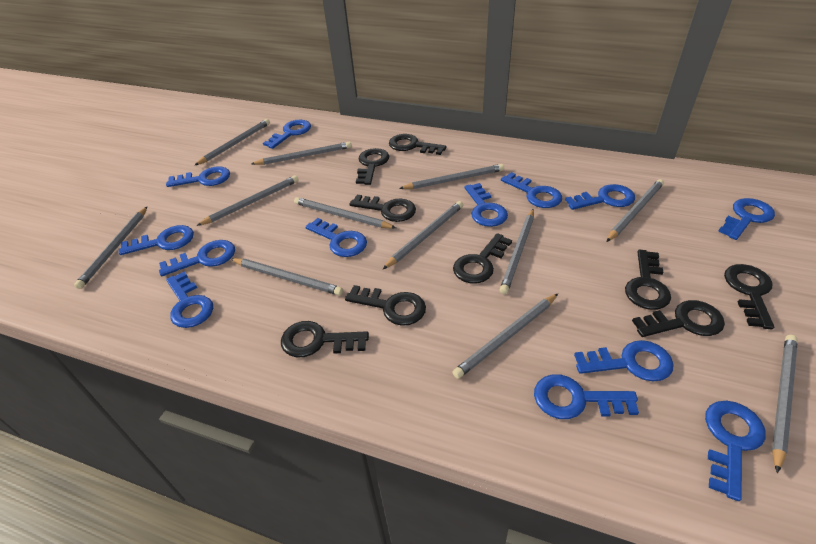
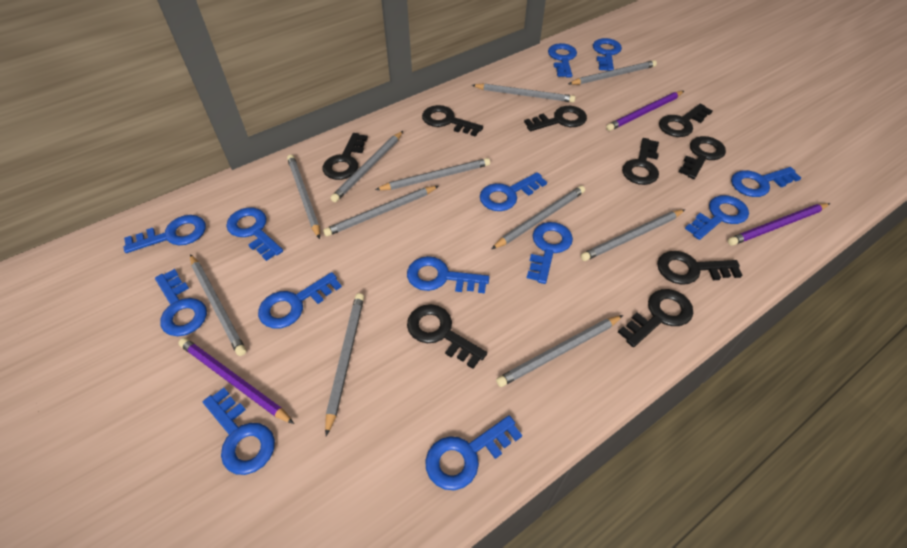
grey pencil: [74,206,148,289] [195,119,270,165] [196,175,299,226] [231,258,343,296] [251,142,352,165] [294,197,396,228] [383,201,463,269] [399,164,504,189] [452,294,558,379] [499,209,534,294] [607,179,664,242] [772,335,798,473] = 12 -> [190,254,246,356] [287,155,320,239] [323,186,438,236] [325,293,364,436] [330,131,403,202] [375,158,490,190] [472,83,576,103] [492,186,585,249] [496,315,623,387] [568,60,657,85] [581,209,685,261] = 11
purple pencil: none = 0 -> [178,338,294,424] [606,91,684,131] [728,203,830,246] = 3

